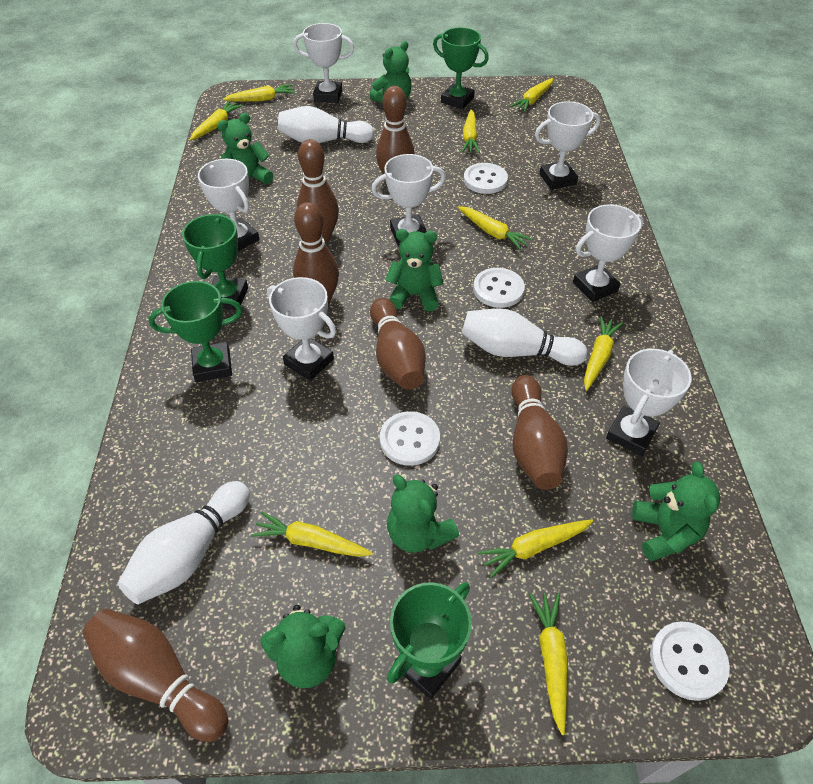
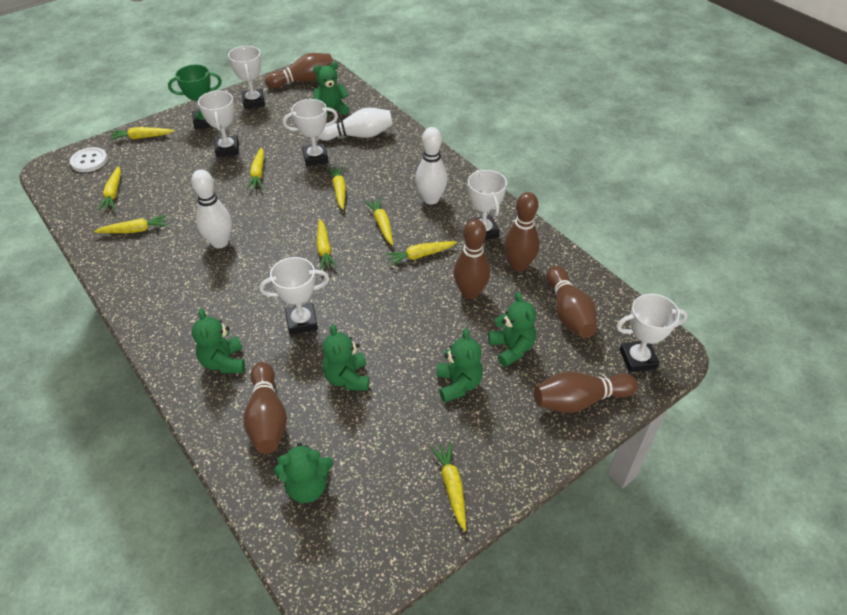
green trophy: [149,281,242,382] [182,214,248,310] [387,582,472,699] [433,27,489,109] = 4 -> [168,64,222,129] = 1
white button: [380,411,440,466] [464,163,508,194] [473,268,525,308] [650,621,730,701] = 4 -> [70,147,108,172] = 1
white trophy: [198,159,260,251] [267,277,336,381] [293,23,354,103] [371,154,446,247] [535,101,600,190] [573,204,644,302] [606,349,692,456] = 7 -> [198,91,239,157] [228,46,265,109] [259,257,329,335] [283,99,338,166] [467,170,507,241] [616,294,688,372] = 6

